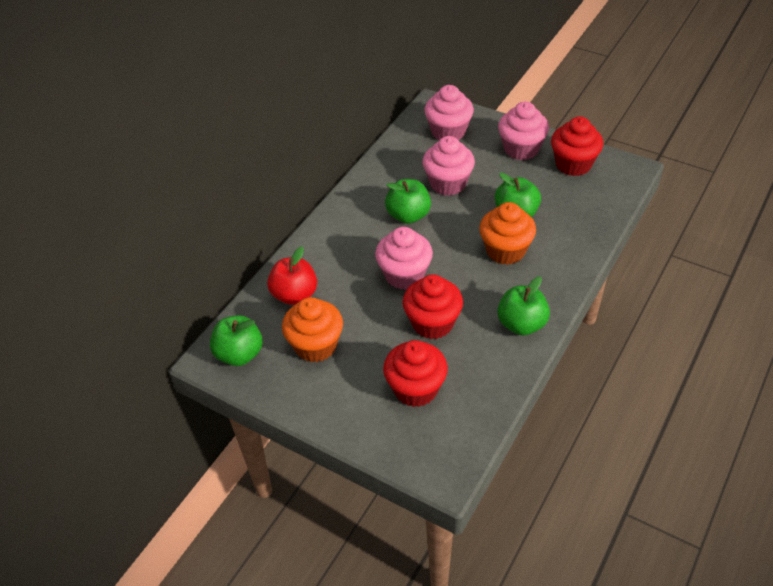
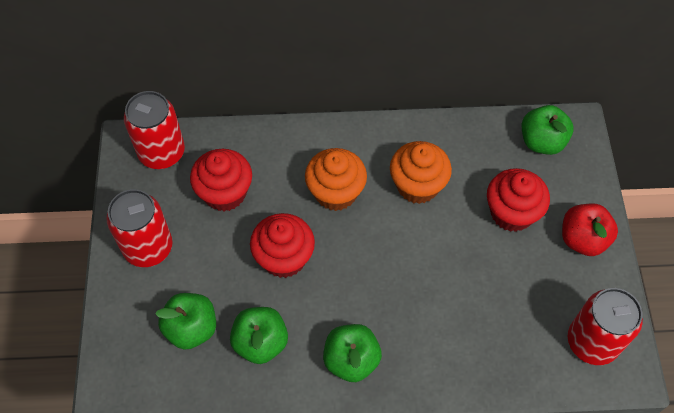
pink cupcake: [375,227,433,290] [422,136,475,196] [424,85,474,140] [498,102,549,160] = 4 -> none = 0
red can: none = 0 -> [106,189,173,267] [124,91,185,169] [568,288,643,365] = 3

